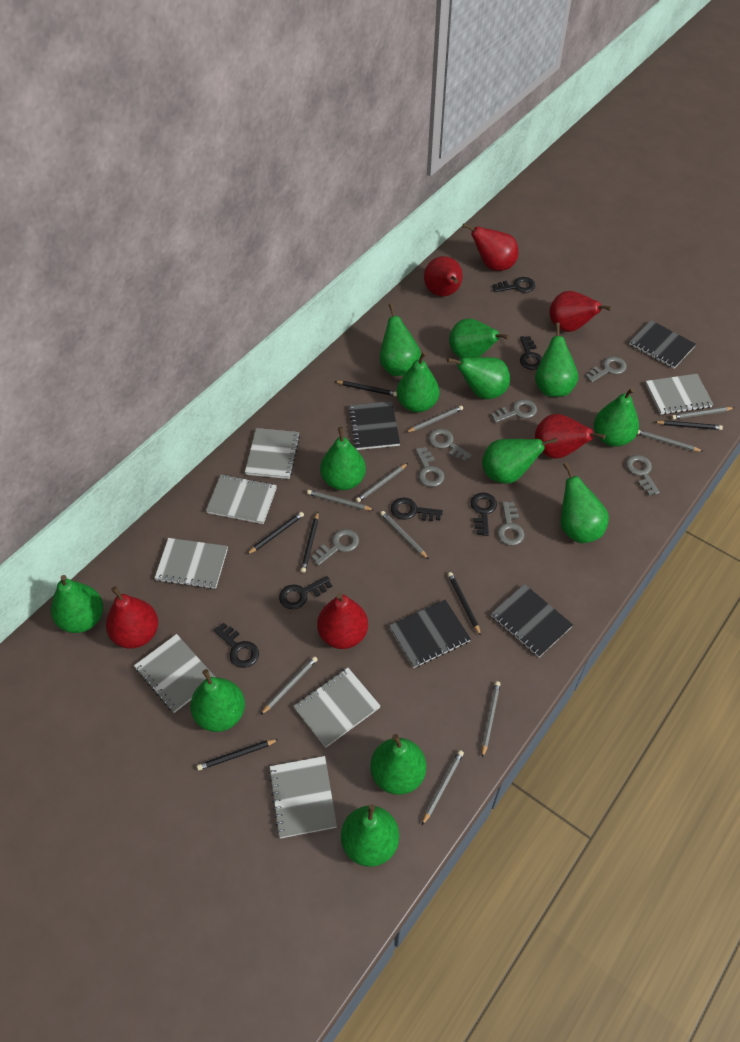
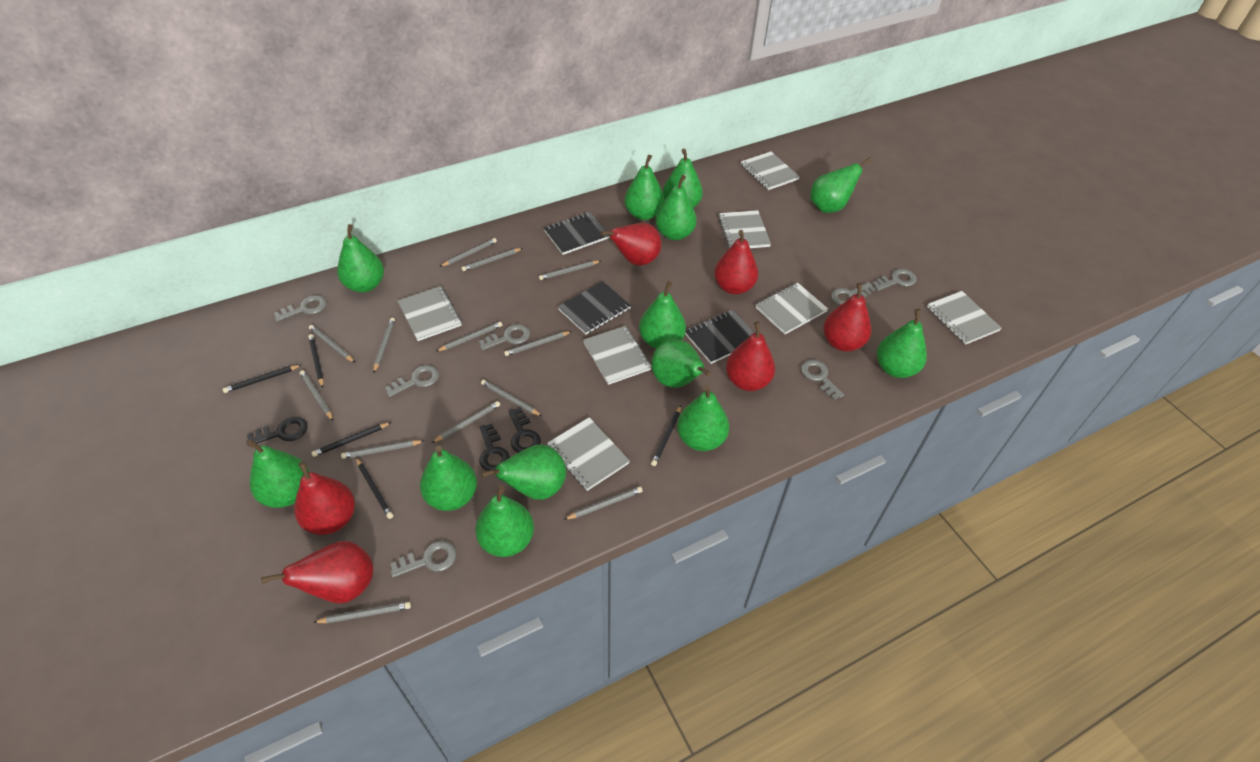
black key: [214,623,259,668] [279,576,332,609] [391,498,443,521] [470,492,497,536] [493,277,535,293] [520,336,542,370] = 6 -> [246,417,307,444] [479,424,510,471] [508,407,541,453] = 3
black notebook: [348,401,400,450] [389,599,471,668] [491,584,573,657] [629,320,696,369] = 4 -> [544,212,610,255] [558,281,631,334] [685,310,754,364] = 3
black pencil: [197,739,279,770] [247,512,304,554] [300,512,318,573] [335,381,397,396] [448,572,481,636] [655,420,723,430] = 6 -> [223,365,301,393] [308,334,324,388] [311,422,391,457] [356,458,393,519] [651,406,681,466] = 5
grey pencil: [261,656,318,715] [307,490,374,511] [356,463,408,503] [380,511,429,559] [406,405,463,432] [422,750,464,825] [482,681,500,758] [638,430,704,452] [671,407,734,420] = 9 -> [300,370,333,421] [309,325,355,363] [313,602,411,623] [341,440,424,459] [373,318,395,373] [432,401,500,443] [437,322,502,351] [440,238,497,267] [462,248,523,271] [481,380,542,416] [504,331,572,356] [539,261,600,280] [564,487,643,520] = 13

